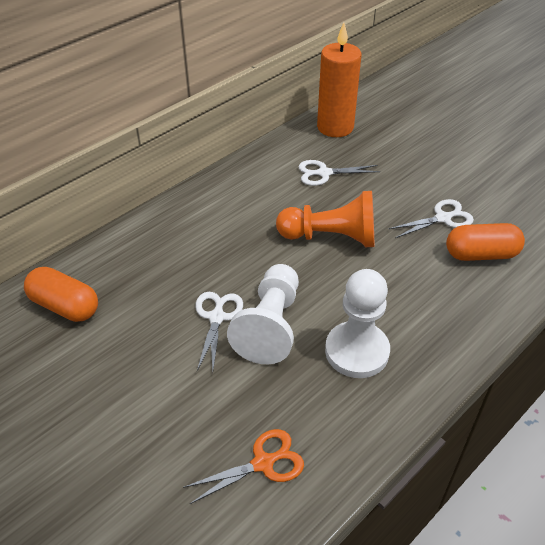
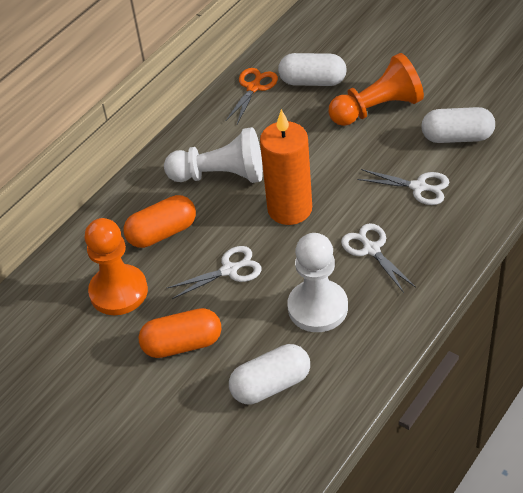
orange pawn: [276,191,374,247] = 1 -> [84,218,148,315] [328,53,424,126] = 2
white capsule: none = 0 -> [229,344,310,405] [278,53,347,86] [421,107,495,143] = 3

